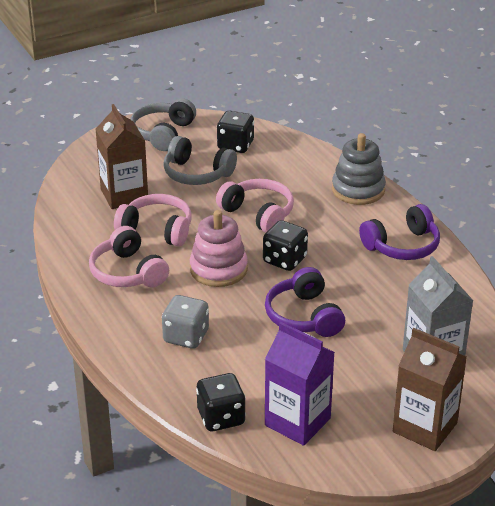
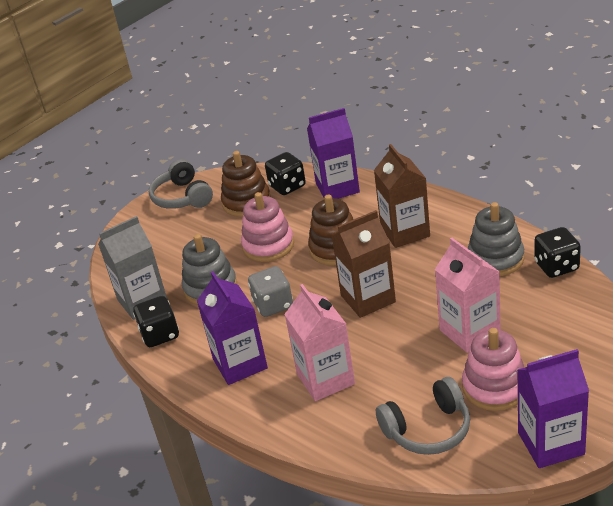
brown stacking toy: none = 0 -> [221,151,271,217] [308,195,353,266] = 2
grey stacking toy: [332,133,386,205] = 1 -> [182,234,237,305] [468,202,525,276] = 2
pink carton: none = 0 -> [284,284,355,401] [435,238,501,353] = 2
pink headphones: [89,226,169,287] [114,194,192,247] [216,179,294,233] = 3 -> none = 0
pink stacking toy: [190,210,248,287] = 1 -> [241,192,294,262] [462,328,524,411] = 2
purple carton: [265,322,335,446] = 1 -> [197,271,268,385] [307,108,360,199] [517,349,589,468] = 3
purple headphones: [265,267,345,337] [359,204,440,260] = 2 -> none = 0

